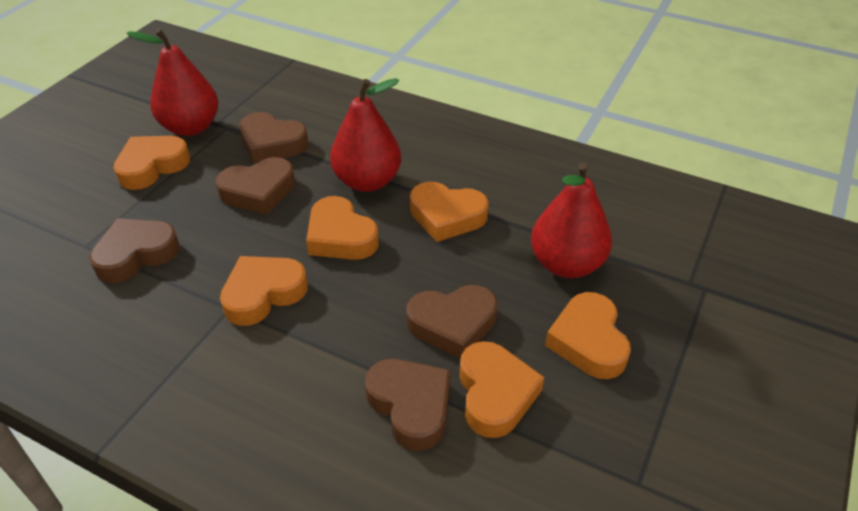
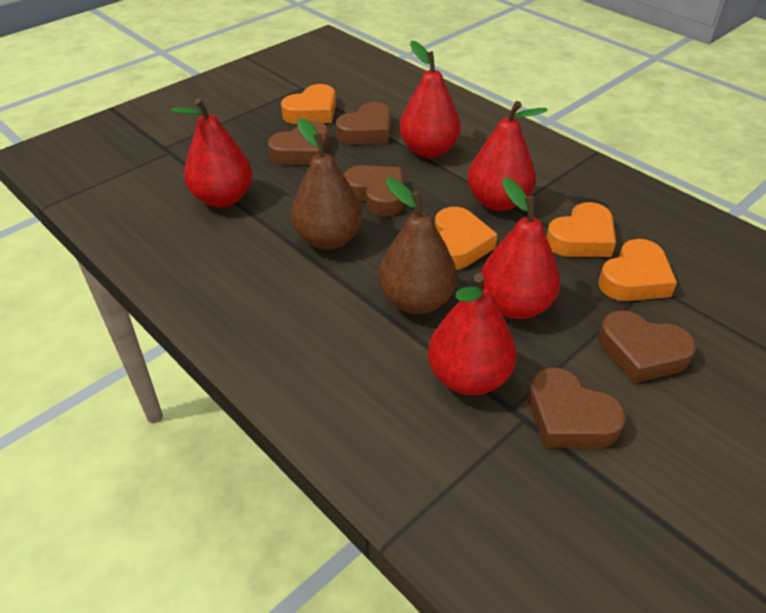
brown pear: none = 0 -> [291,118,362,250] [378,178,457,314] = 2
orange heart: [113,136,190,190] [220,256,308,326] [306,196,379,260] [410,182,489,242] [459,341,544,438] [545,292,631,379] = 6 -> [281,84,336,124] [435,207,498,270] [546,202,616,257] [598,239,677,301] = 4
red pear: [126,29,218,136] [330,78,401,192] [531,162,612,278] = 3 -> [171,98,252,208] [399,41,461,158] [428,273,516,395] [468,101,548,211] [481,177,560,319] = 5

